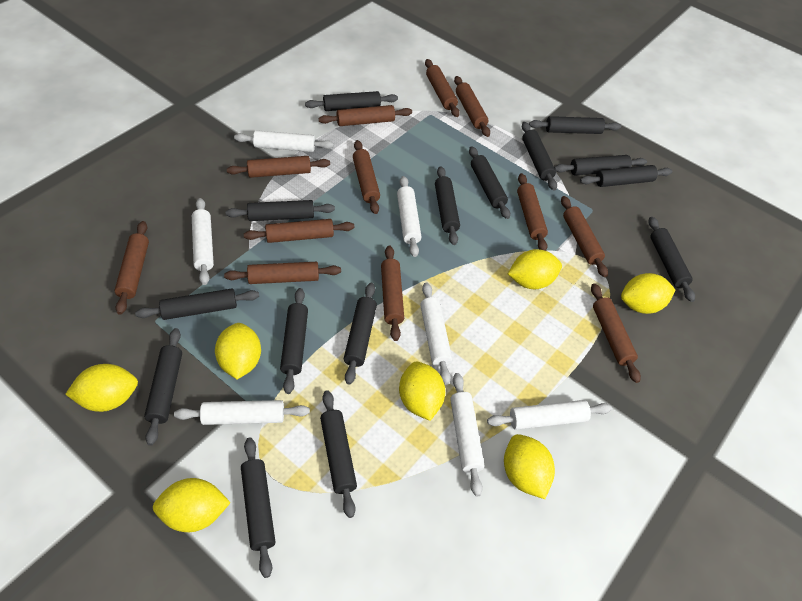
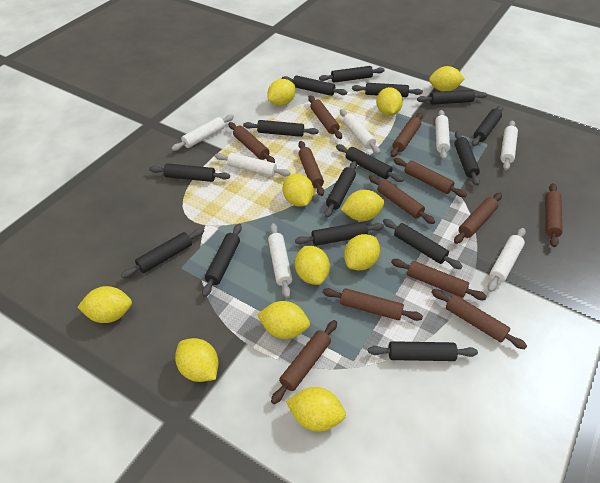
yellow lemon: [65,364,138,412] [153,478,231,532] [215,323,261,379] [399,362,445,421] [504,434,555,499] [508,249,562,289] [621,273,675,314] = 7 -> [78,286,132,323] [175,338,218,382] [257,301,310,339] [267,79,295,106] [283,173,314,207] [286,387,346,432] [295,246,330,285] [341,190,384,221] [344,234,380,270] [376,87,403,116] [429,66,465,92] = 11

